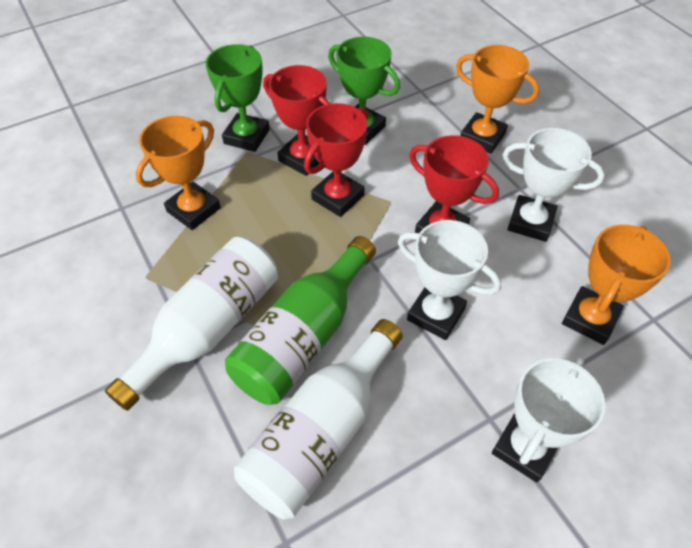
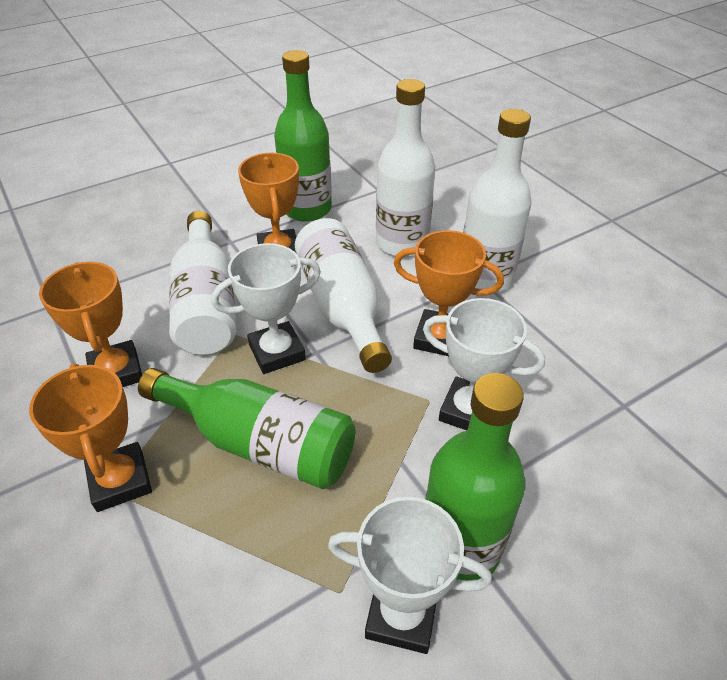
green bottle: [225,236,376,405] = 1 -> [138,368,355,489] [274,50,332,222] [425,373,526,580] = 3
green trophy: [205,44,270,152] [328,37,400,145] = 2 -> none = 0
orange trophy: [135,116,221,230] [456,45,539,154] [562,225,671,345] = 3 -> [29,363,152,512] [39,262,142,387] [238,153,299,254] [394,230,504,356] = 4
red trophy: [263,65,331,176] [304,103,368,217] [409,135,499,233] = 3 -> none = 0
white bottle: [105,237,278,411] [234,319,403,519] = 2 -> [169,211,236,355] [295,218,392,373] [376,79,435,257] [463,109,532,293] = 4

